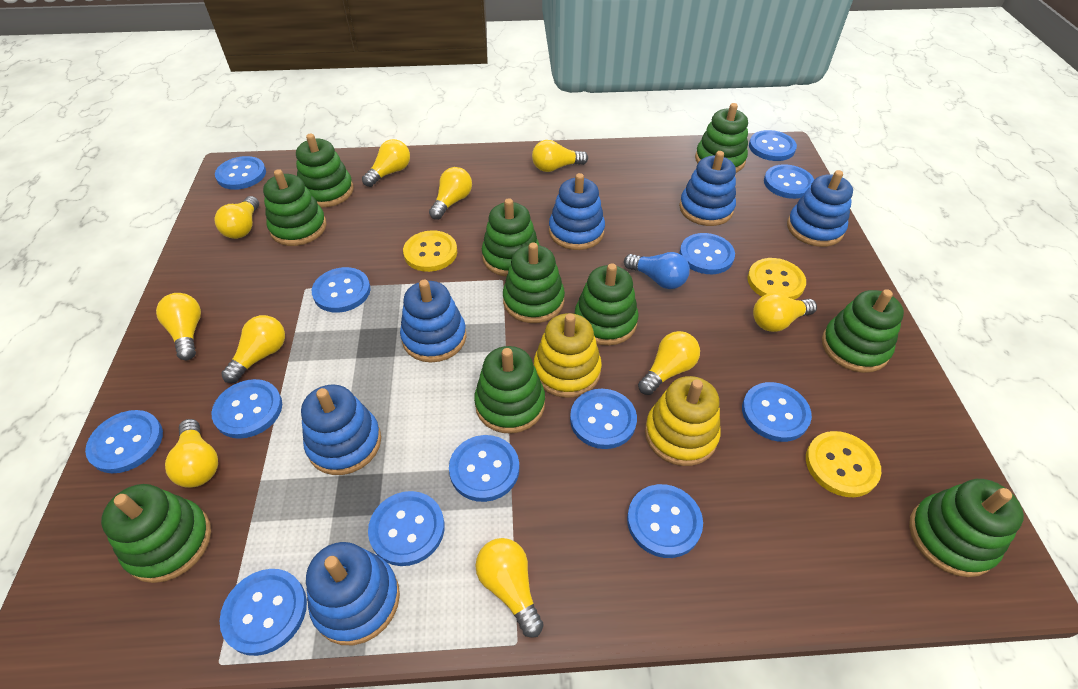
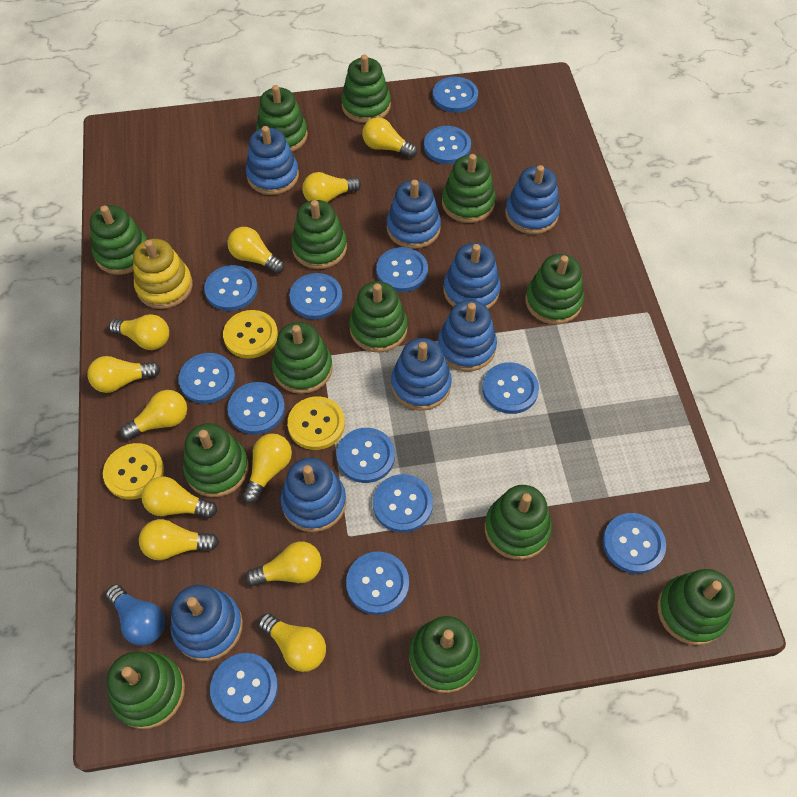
blue stacking toy: [301,384,381,475] [306,542,400,645] [400,280,467,362] [549,173,605,250] [679,151,736,226] [787,170,853,247] = 6 -> [170,585,243,661] [246,126,299,195] [281,458,346,532] [387,180,441,249] [391,338,452,410] [438,300,497,371] [443,243,501,309] [505,165,560,234] = 8
green stacking toy: [101,484,211,583] [263,169,327,246] [296,133,354,208] [474,346,545,434] [482,198,539,277] [503,242,565,323] [575,263,638,346] [695,103,748,173] [822,289,904,373] [909,479,1024,577] = 10 -> [90,205,147,275] [107,652,185,729] [183,423,249,497] [256,85,308,152] [272,322,333,394] [291,200,347,269] [341,55,391,123] [349,281,408,353] [409,616,480,693] [442,154,496,223] [485,485,552,560] [525,254,584,324] [657,569,735,645] = 13
yellow light bulb: [156,293,201,360] [165,419,218,488] [214,196,259,239] [221,315,285,383] [362,139,410,187] [429,167,472,220] [475,538,544,638] [532,140,588,172] [638,331,700,395] [753,293,817,332] = 10 -> [87,356,160,393] [109,314,169,350] [120,390,187,440] [139,519,219,560] [141,476,217,518] [227,227,285,274] [243,434,292,503] [246,542,321,586] [258,613,326,672] [302,172,361,203] [362,117,417,158] = 11
yellow stacking toy: [534,313,602,398] [645,376,721,466] = 2 -> [133,239,193,309] = 1

